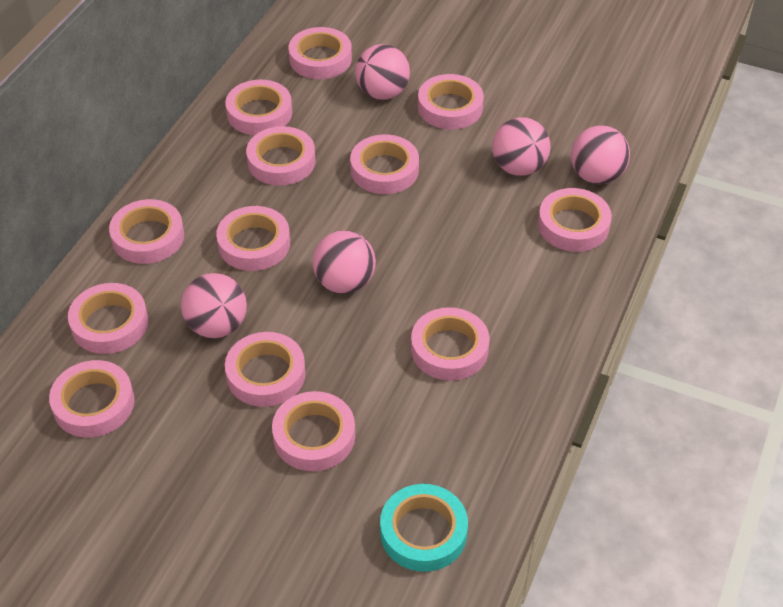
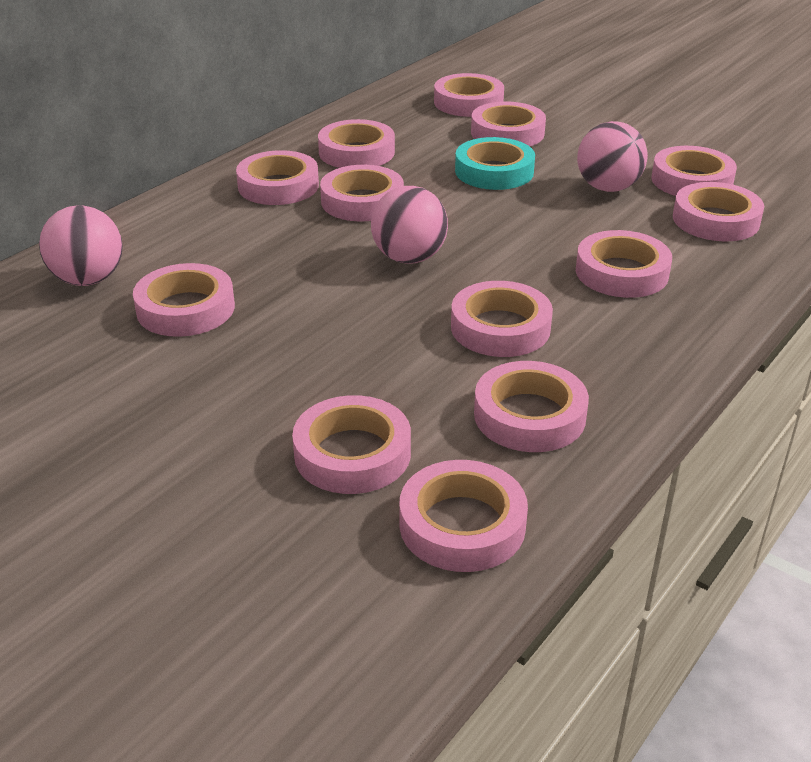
pink ball: [181,273,247,338] [312,230,376,294] [355,44,410,100] [492,117,551,176] [571,125,630,184] = 5 -> [39,205,123,286] [371,186,448,264] [577,121,648,192] = 3

